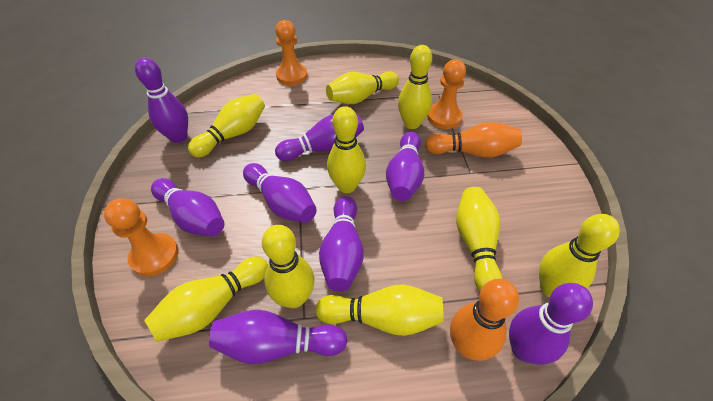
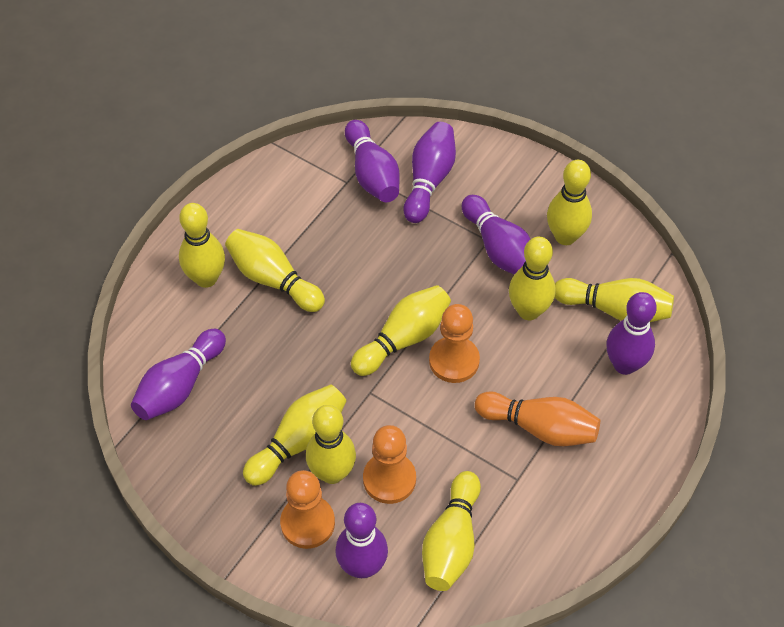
orange bowling pin: [425,122,522,158] [450,279,519,361] = 2 -> [475,391,600,446] = 1
purple bowling pin: [135,58,188,143] [151,178,224,237] [209,310,347,364] [243,163,317,223] [275,114,364,161] [319,196,364,292] [386,132,424,201] [509,283,593,365] = 8 -> [131,329,226,420] [335,503,388,578] [345,120,400,202] [404,122,456,223] [462,195,530,275] [606,292,657,375] = 6

